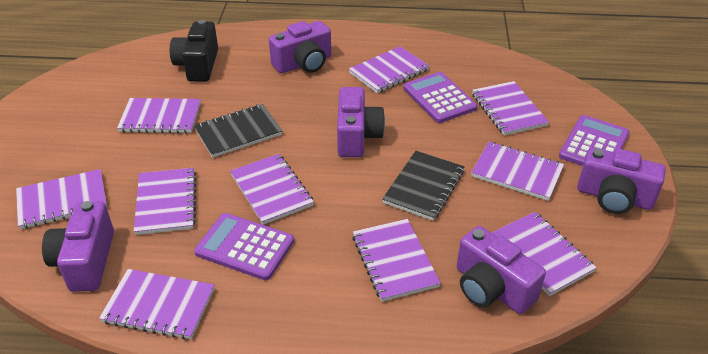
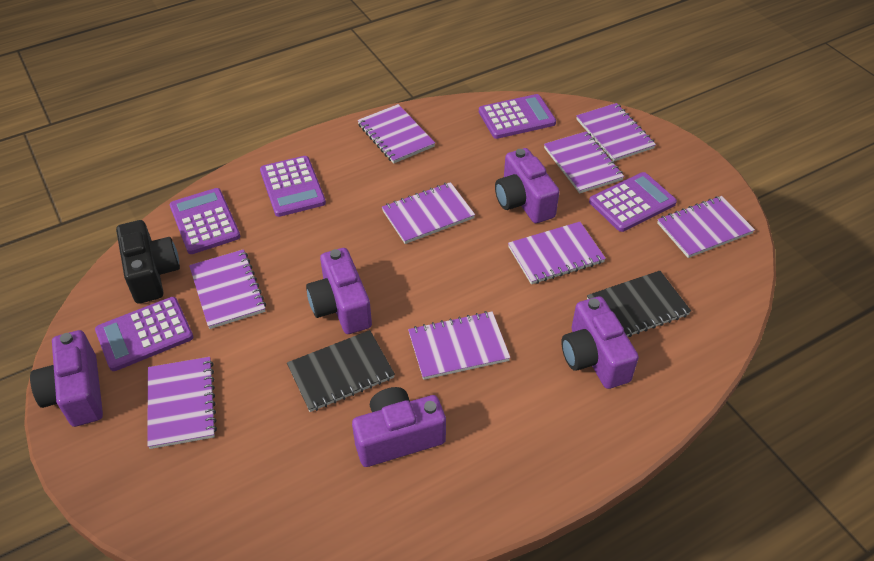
purple calculator: [194,213,294,280] [404,72,477,123] [559,115,629,166] = 3 -> [95,297,193,371] [170,188,240,254] [260,156,326,217] [479,94,556,139] [589,172,677,232] = 5
purple notebook: [16,169,107,229] [99,269,215,340] [117,98,201,133] [134,168,196,235] [230,154,314,225] [349,46,429,93] [352,219,441,302] [471,142,564,201] [472,81,549,135] [492,212,597,296] = 10 -> [147,357,217,449] [189,249,266,329] [358,104,435,164] [382,182,475,244] [408,311,510,380] [508,222,606,284] [544,131,624,194] [576,103,656,161] [657,196,755,258] = 9

